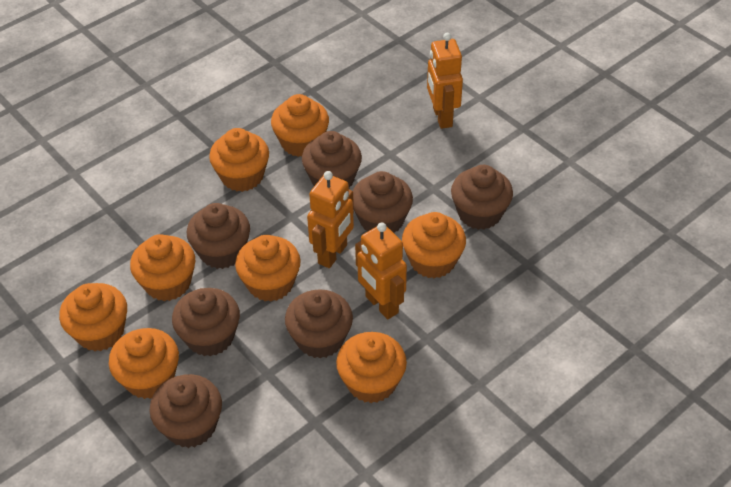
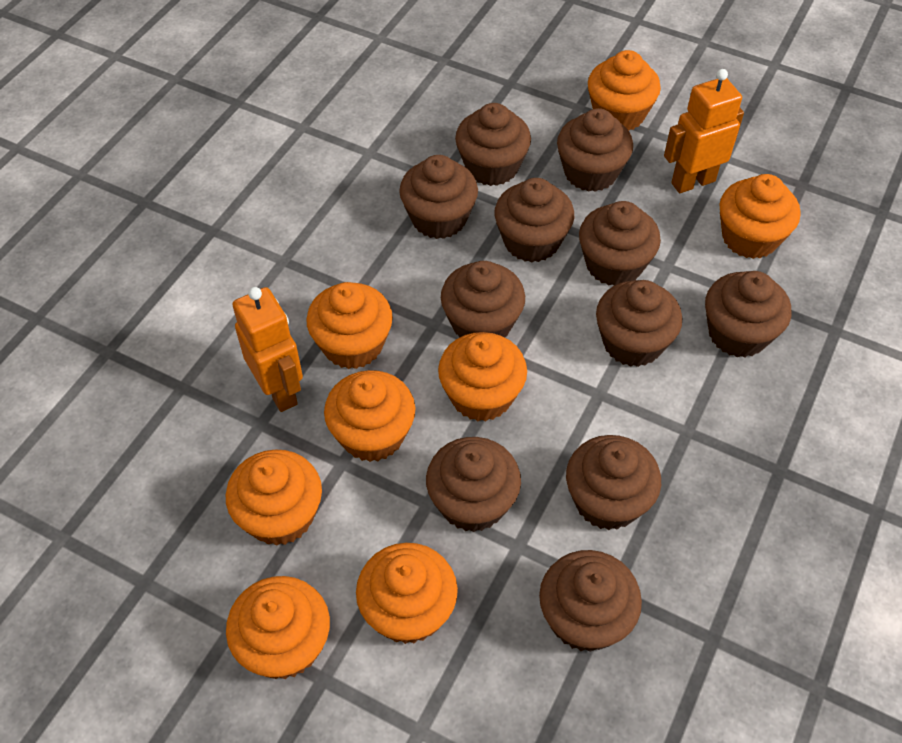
brown cupcake: [150,374,222,448] [172,288,240,356] [187,203,250,269] [285,289,353,359] [302,131,362,188] [353,171,413,233] [451,165,513,230] = 7 -> [399,155,478,239] [426,437,521,532] [441,261,525,338] [455,103,531,186] [494,178,574,263] [539,550,642,652] [557,108,633,192] [566,435,661,530] [579,201,661,286] [596,280,682,367] [705,271,791,358] = 11
orange robot: [307,171,354,268] [355,222,407,320] [427,33,463,129] = 3 -> [232,287,303,412] [664,69,744,193] = 2

